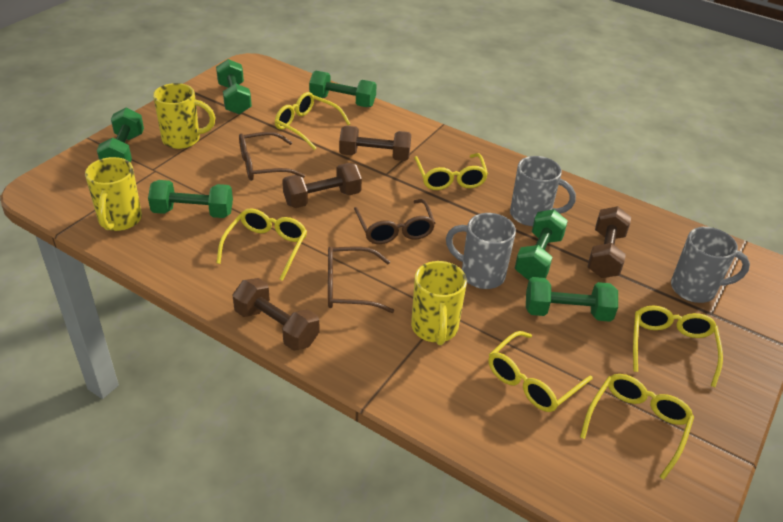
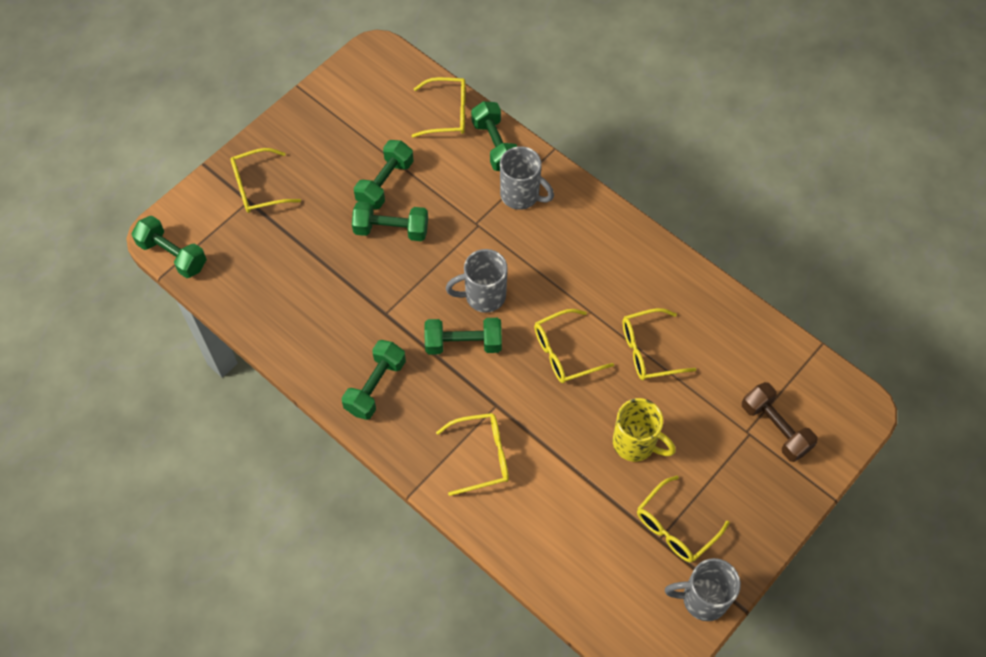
brown dumbbell: [232,278,320,351] [282,163,362,208] [339,126,411,161] [588,206,631,278] = 4 -> [742,382,818,462] = 1
brown glasses: [239,132,305,181] [328,247,394,313] [354,199,435,244] = 3 -> none = 0
yellow mug: [85,157,142,231] [153,83,215,149] [411,261,467,345] = 3 -> [613,398,676,462] = 1

